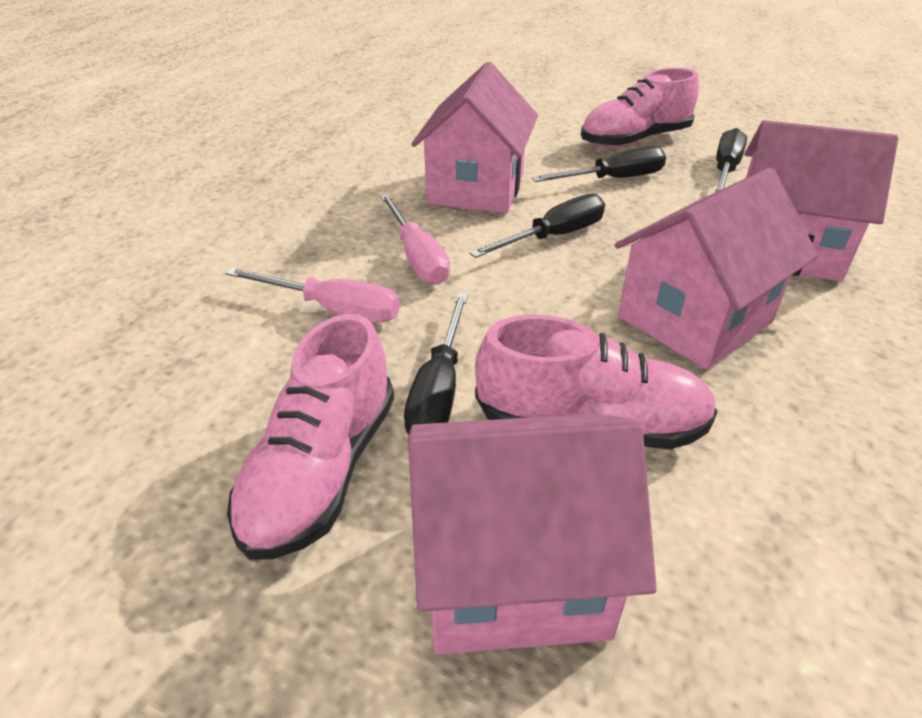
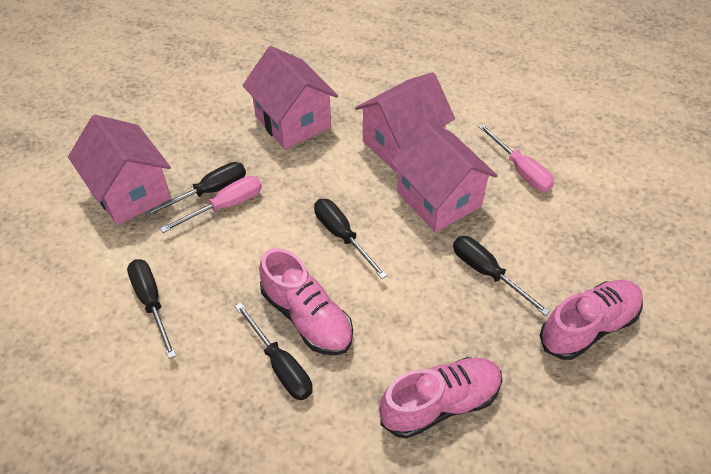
black screwdriver: [404,293,469,434] [469,194,605,258] [531,146,666,182] [715,128,747,192] = 4 -> [127,259,176,359] [145,162,246,217] [235,303,313,400] [314,199,387,279] [453,236,550,316] = 5

